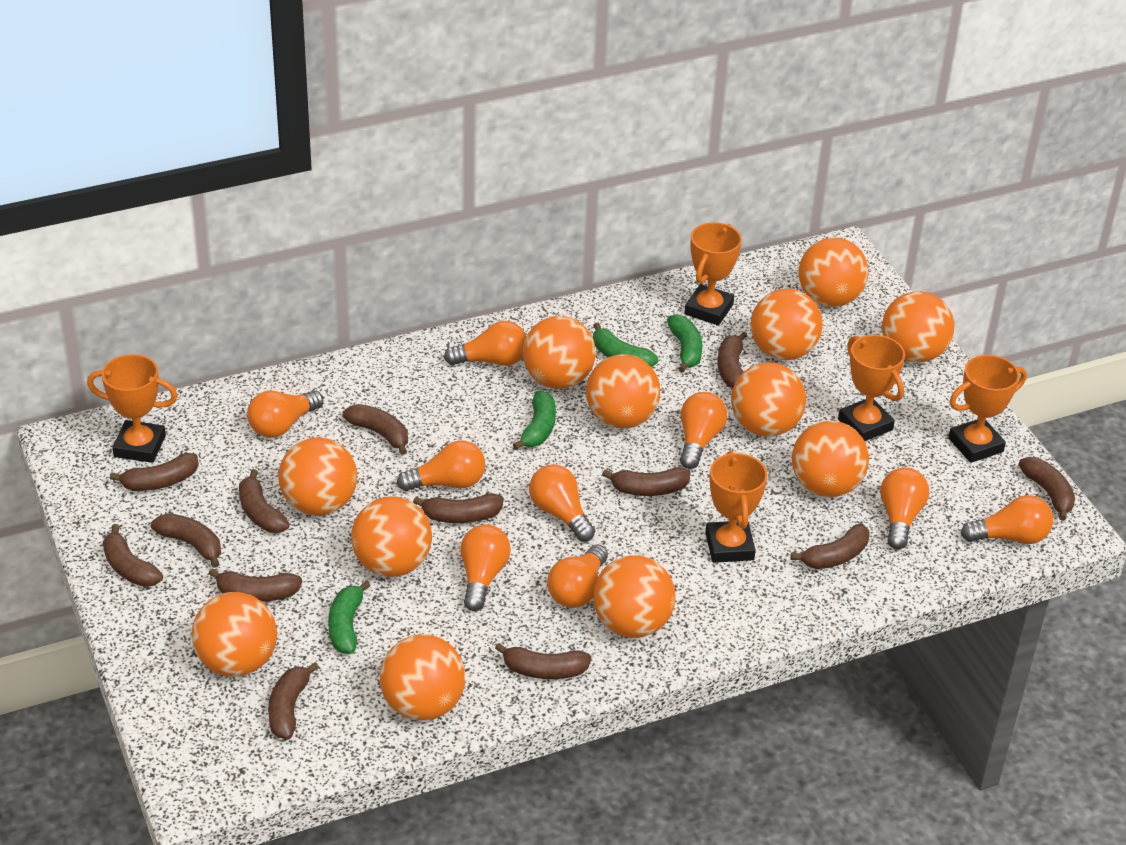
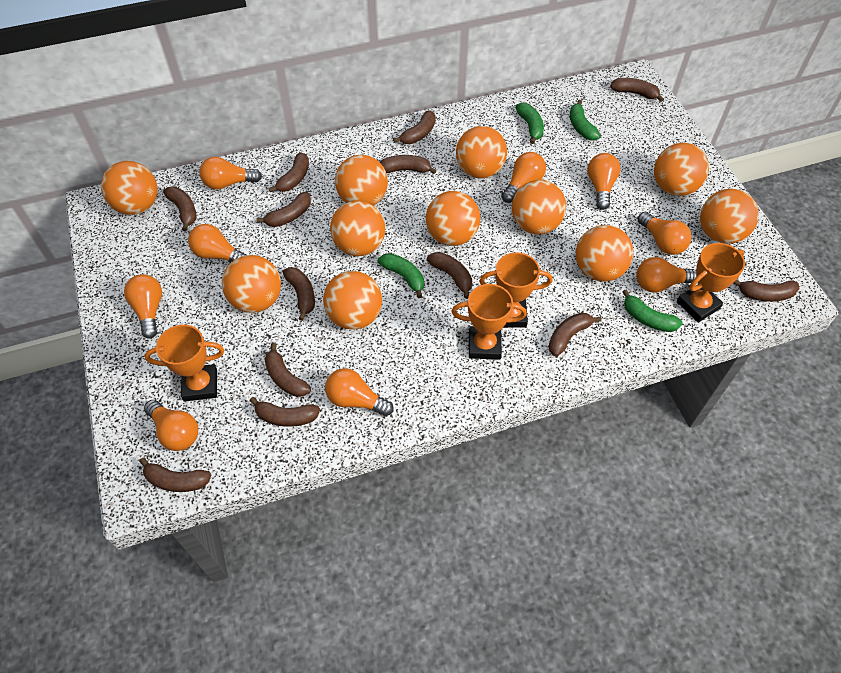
orange ball: [192,592,277,677] [278,437,357,516] [351,496,432,577] [380,634,465,721] [523,316,596,389] [586,354,660,429] [593,555,675,638] [731,362,806,437] [750,289,823,360] [792,421,869,497] [798,237,869,307] [882,291,954,363] = 12 -> [101,161,158,215] [222,255,281,313] [323,271,382,330] [330,201,385,256] [335,155,388,206] [426,191,480,246] [456,126,507,178] [512,180,566,234] [576,225,633,282] [654,143,709,196] [700,189,759,244] = 11
orange trophy: [87,354,178,463] [684,222,742,326] [705,451,768,563] [838,335,905,441] [948,355,1027,463] = 5 -> [145,325,224,402] [451,284,527,360] [479,252,553,328] [677,243,745,323] = 4

